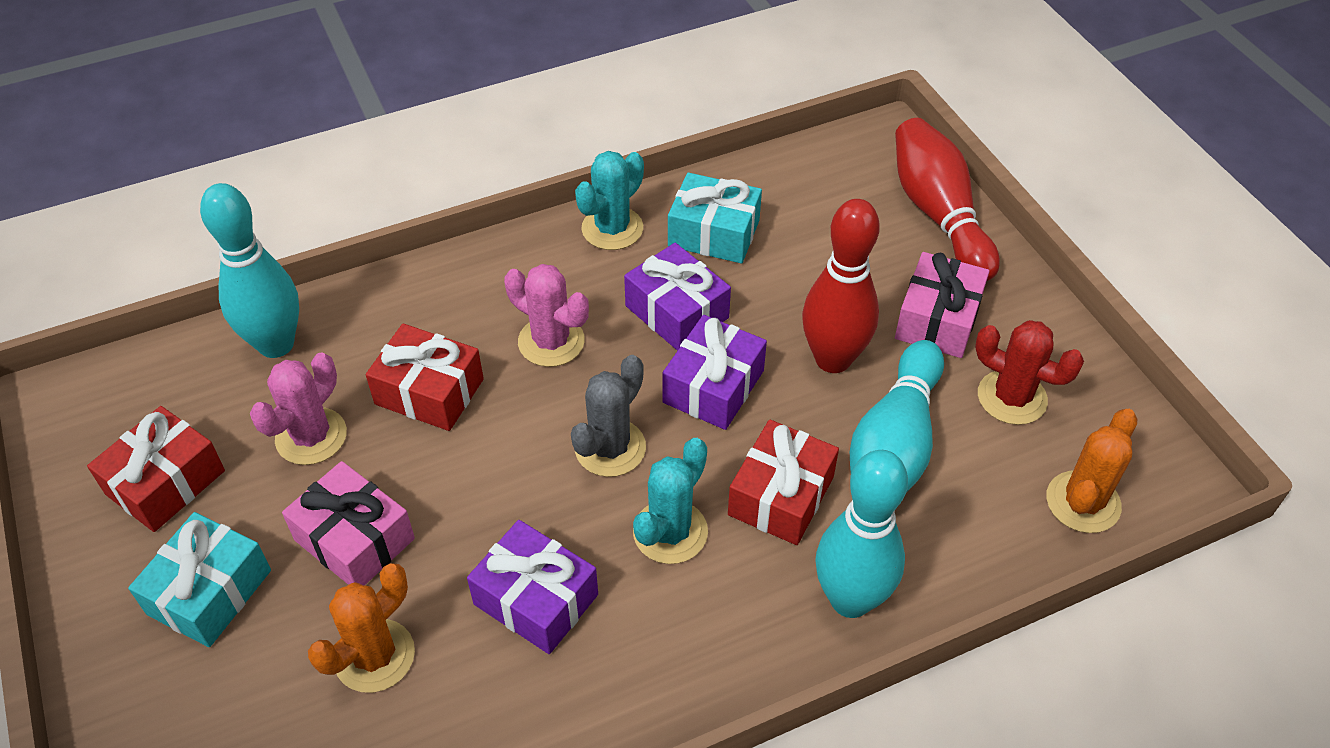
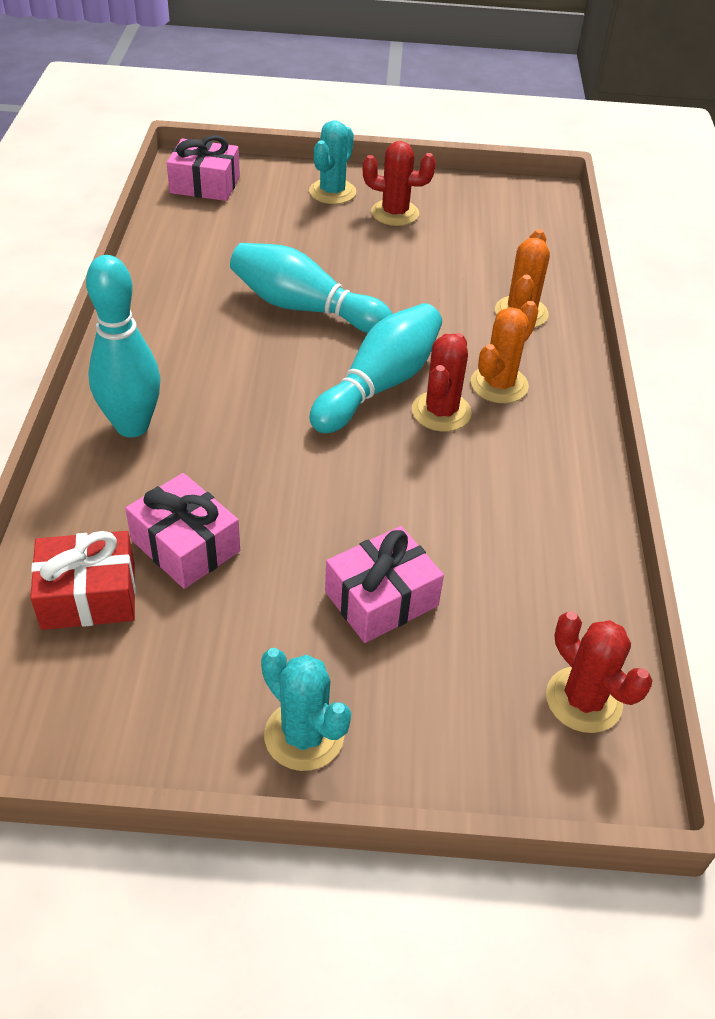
grey cactus: [571,355,646,477] = 1 -> none = 0
pink cactus: [250,353,347,465] [504,264,589,367] = 2 -> none = 0
pink gift: [282,461,415,585] [895,252,989,358] = 2 -> [125,473,240,589] [167,135,240,201] [325,526,444,643] = 3
purple gift: [467,520,598,654] [624,243,731,351] [662,315,767,430] = 3 -> none = 0
red bowling pin: [802,199,880,373] [895,118,1000,281] = 2 -> none = 0
red cactus: [975,320,1084,425] = 1 -> [363,141,436,226] [412,333,472,432] [546,611,653,733] = 3
red gift: [87,406,225,532] [366,324,484,431] [728,420,839,545] = 3 -> [30,531,136,630] = 1
turquoise gift: [128,512,271,647] [668,173,762,263] = 2 -> none = 0

